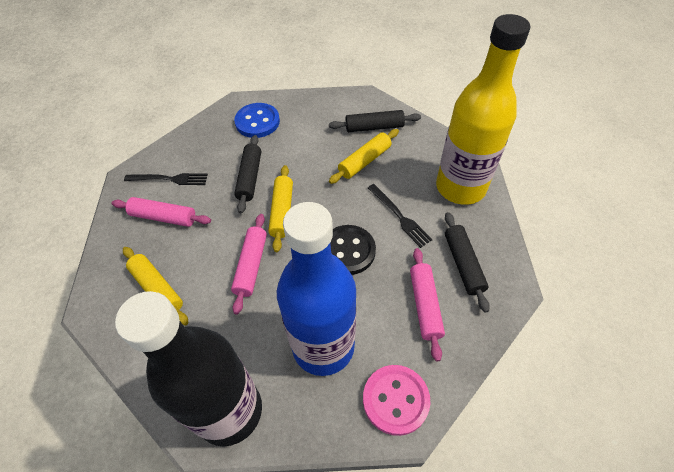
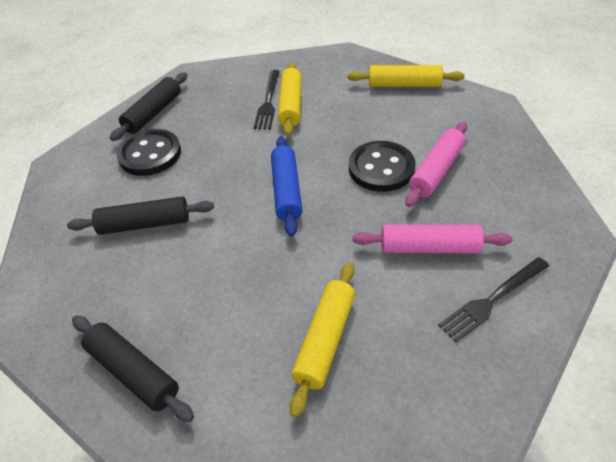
black bottle: [115,291,262,446] = 1 -> none = 0
black button: [330,225,376,275] = 1 -> [117,129,181,176] [349,141,415,192] = 2
blue bottle: [277,202,357,376] = 1 -> none = 0
blue button: [234,103,280,138] = 1 -> none = 0
blue rolling pin: none = 0 -> [271,136,303,237] = 1
pink button: [363,365,431,436] = 1 -> none = 0
pink rolling pin: [112,197,211,227] [231,214,267,315] [410,248,445,362] = 3 -> [353,225,512,253] [405,122,467,207] = 2
yellow bottle: [436,14,530,205] = 1 -> none = 0

